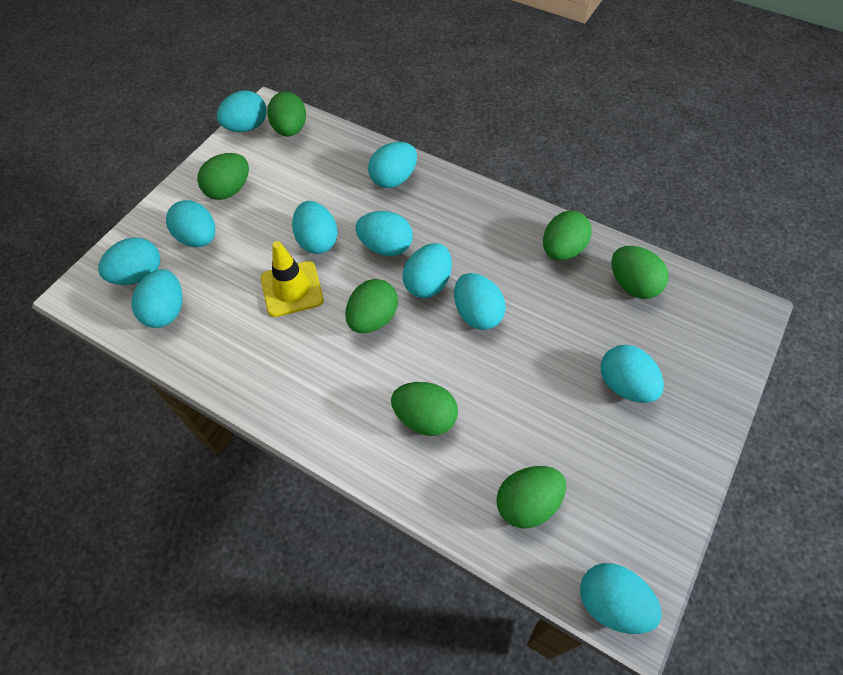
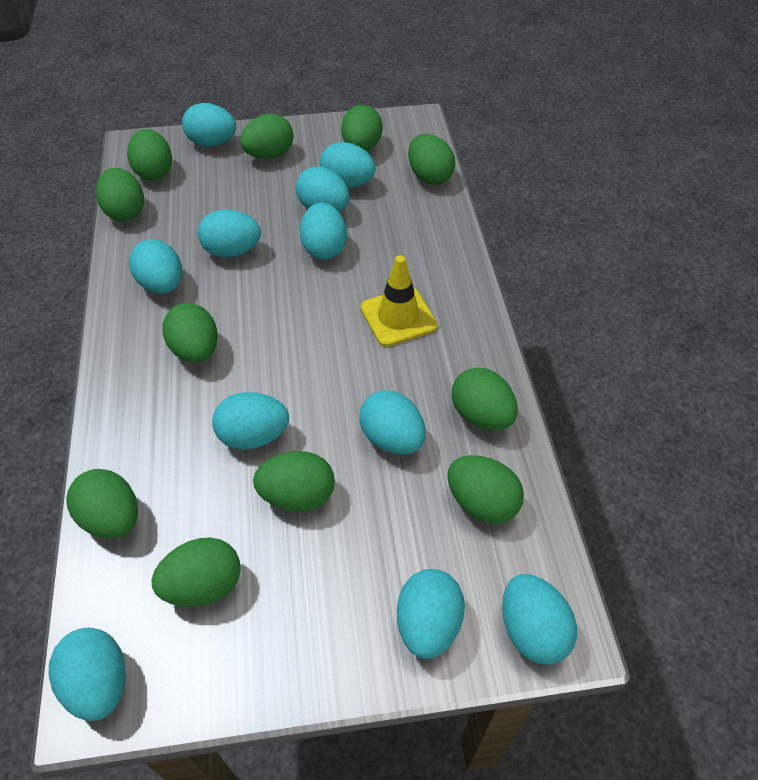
green egg: [197,153,249,200] [267,92,306,137] [345,279,398,333] [391,382,458,436] [496,466,566,529] [543,211,592,260] [611,246,668,299] = 7 -> [67,469,138,539] [96,168,144,221] [127,129,172,181] [152,537,241,607] [162,303,218,363] [240,114,294,159] [253,451,335,512] [341,105,383,151] [408,134,455,185] [448,455,524,524] [452,367,518,430] = 11

